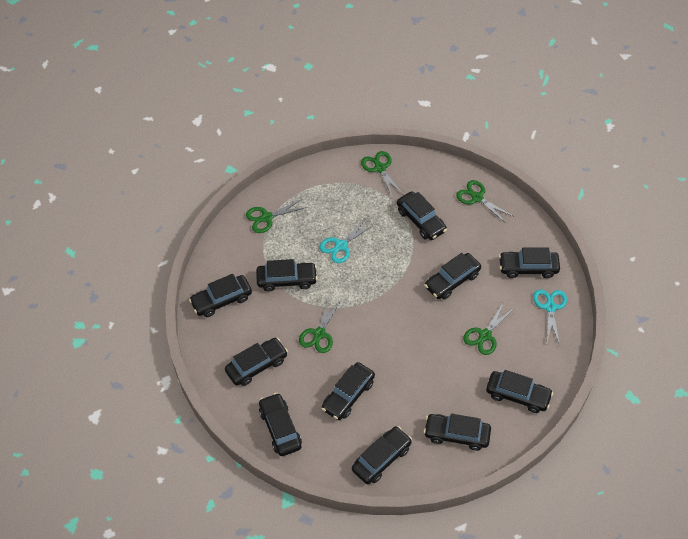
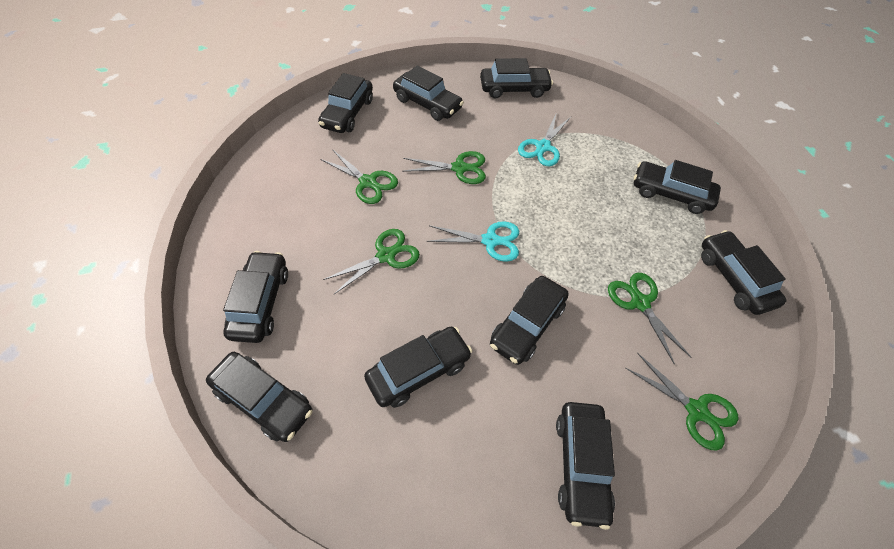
black car: [189,274,252,317] [225,338,288,386] [256,259,318,292] [259,393,302,456] [321,362,375,420] [352,426,412,484] [397,191,447,240] [424,253,481,300] [424,414,491,451] [486,370,553,413] [499,248,560,278] = 11 -> [206,352,312,442] [223,251,288,343] [318,73,373,133] [364,327,472,408] [393,66,464,121] [480,58,553,98] [490,276,569,365] [556,402,615,530] [634,160,721,214] [701,230,786,315] = 10

